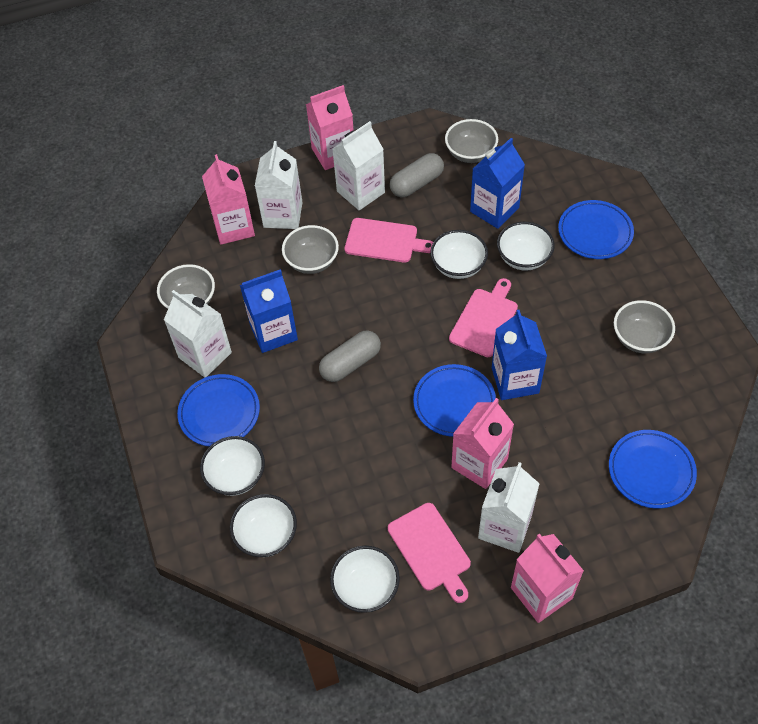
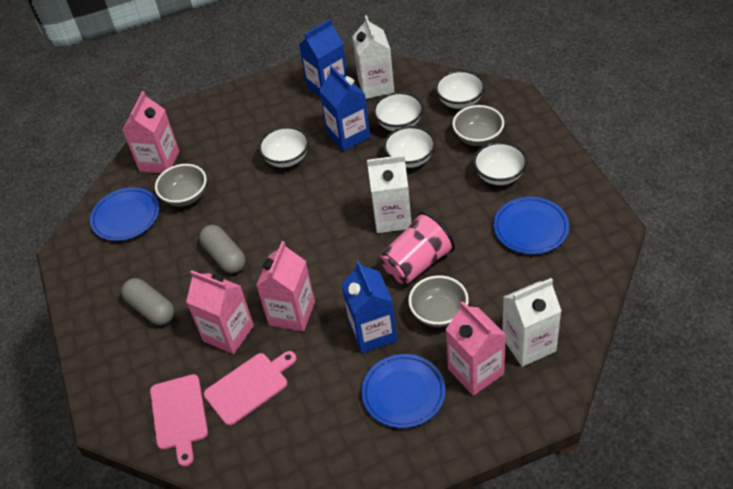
blue plate: [177,374,260,447] [413,364,496,437] [558,200,634,259] [609,430,697,509] = 4 -> [90,187,159,241] [362,354,446,428] [494,197,569,254] = 3
grey bowl: [157,264,215,309] [282,225,339,274] [445,119,498,163] [614,300,675,353] = 4 -> [155,164,207,207] [408,275,469,327] [452,105,504,146] = 3
pink cup: none = 0 -> [380,212,455,285] = 1
pink cutting board: [345,218,433,263] [388,503,471,603] [449,278,518,357] = 3 -> [150,374,208,467] [204,351,296,426] = 2
white carton: [164,290,232,378] [255,141,303,229] [332,121,385,210] [478,462,540,553] = 4 -> [352,15,394,99] [367,155,411,233] [502,278,561,367] = 3

